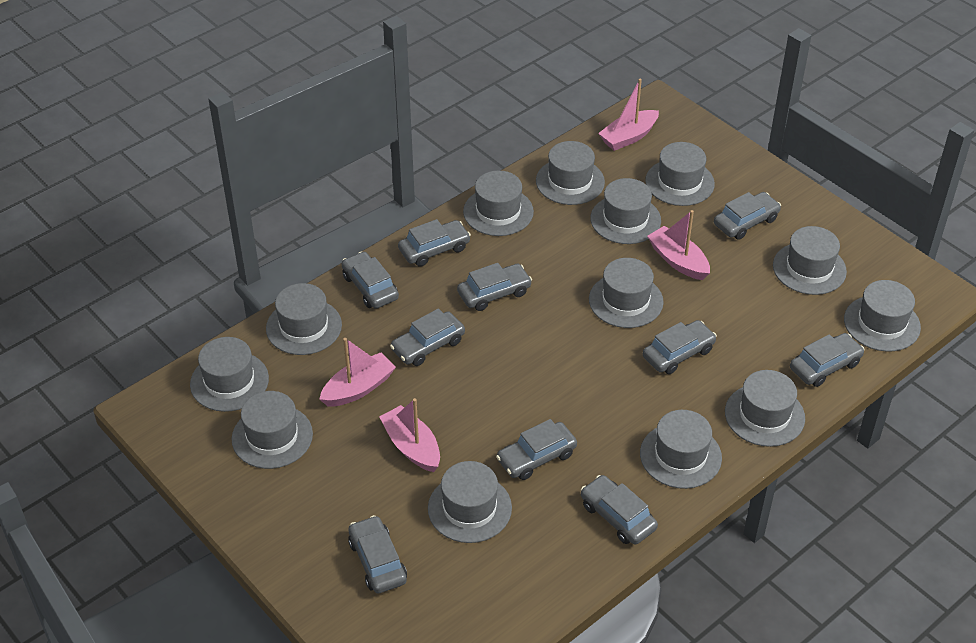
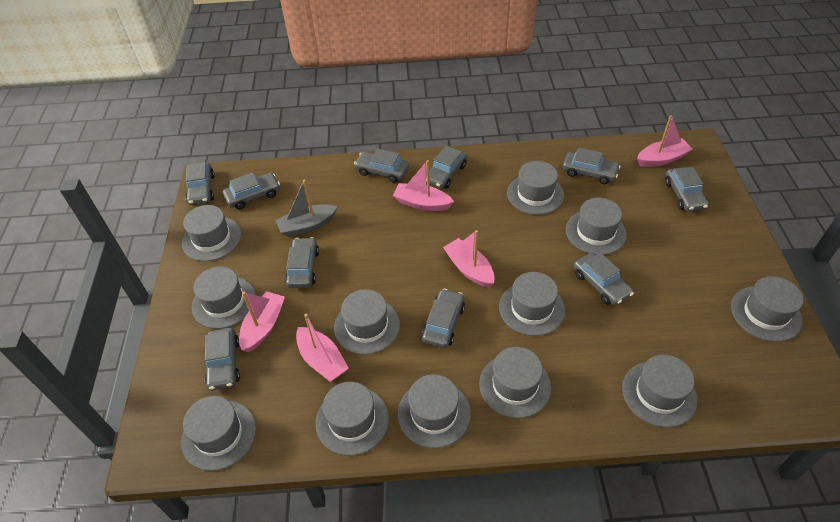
grey boat: none = 0 -> [275,180,337,237] = 1
grey hat: [190,337,269,412] [232,391,313,469] [266,283,342,355] [428,461,512,543] [463,170,534,236] [536,141,605,205] [589,258,664,328] [590,178,661,244] [640,410,722,489] [645,142,715,206] [725,370,805,447] [773,226,847,295] [844,280,921,352] = 13 -> [181,396,256,471] [182,205,241,261] [192,267,256,329] [315,382,389,456] [334,289,400,355] [398,375,471,448] [479,347,551,418] [499,272,565,336] [507,161,564,215] [566,198,627,255] [622,355,698,427] [731,276,803,342] = 12
pink boat: [319,338,396,407] [379,398,440,472] [598,79,659,151] [647,210,710,280] = 4 -> [239,291,285,352] [296,314,349,382] [393,160,454,211] [443,230,495,288] [637,115,693,167] = 5

